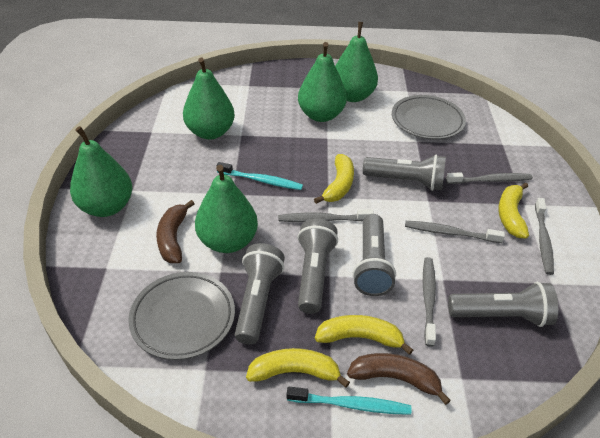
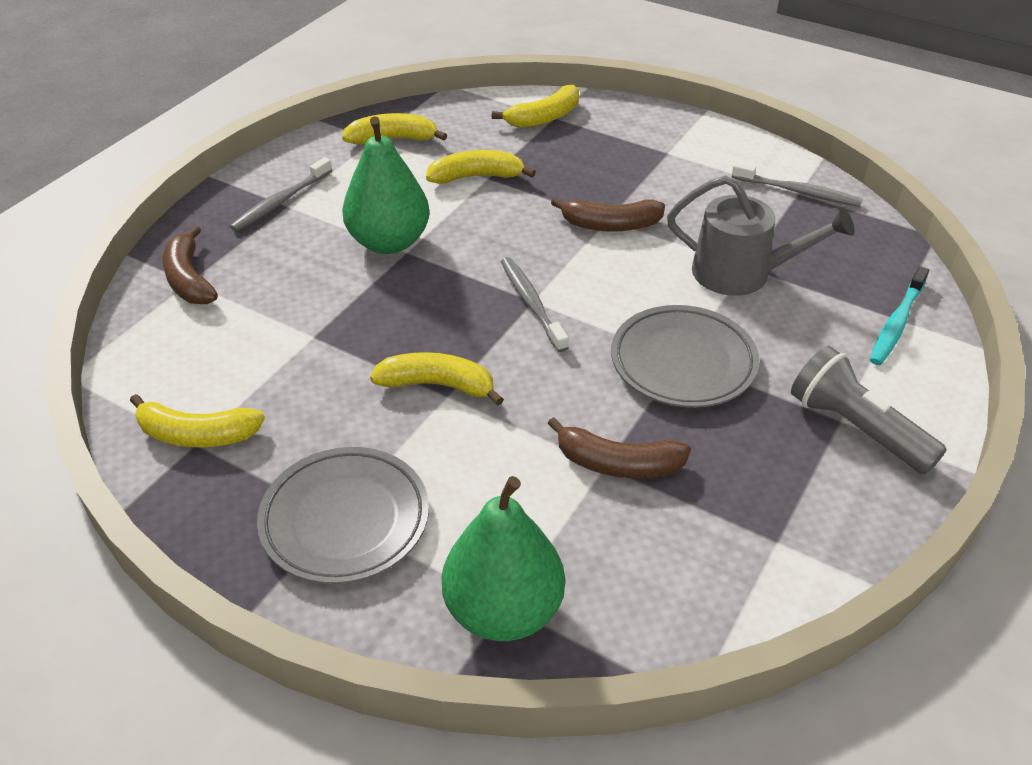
brown banana: [156,200,194,263] [347,353,451,405] = 2 -> [163,226,218,304] [548,417,691,479] [551,197,665,232] = 3
green pear: [70,126,132,217] [183,57,235,139] [195,165,258,253] [298,42,347,122] [335,22,378,102] = 5 -> [342,116,430,254] [442,476,565,641] = 2
grey flashlight: [235,243,285,344] [297,219,338,314] [353,214,396,296] [363,154,446,191] [448,282,558,327] = 5 -> [791,346,947,474] = 1
grey toothbrush: [278,209,374,222] [405,221,505,243] [423,257,436,347] [446,172,533,184] [535,198,554,275] = 5 -> [230,157,332,231] [501,257,569,352] [732,162,863,207] = 3
grey watering can: none = 0 -> [667,176,855,296] = 1
turquoise toothbrush: [216,162,303,190] [287,387,411,415] = 2 -> [870,266,929,365] = 1
yellow banana: [246,348,350,388] [314,154,354,204] [315,315,413,355] [498,183,529,239] = 4 -> [130,394,265,447] [342,113,447,144] [370,352,504,406] [426,150,536,184] [492,85,579,128] = 5

